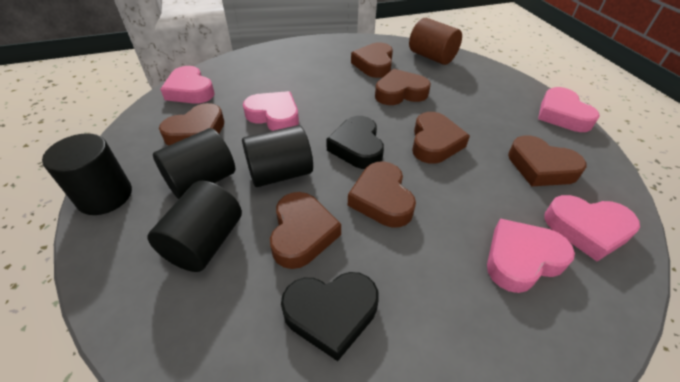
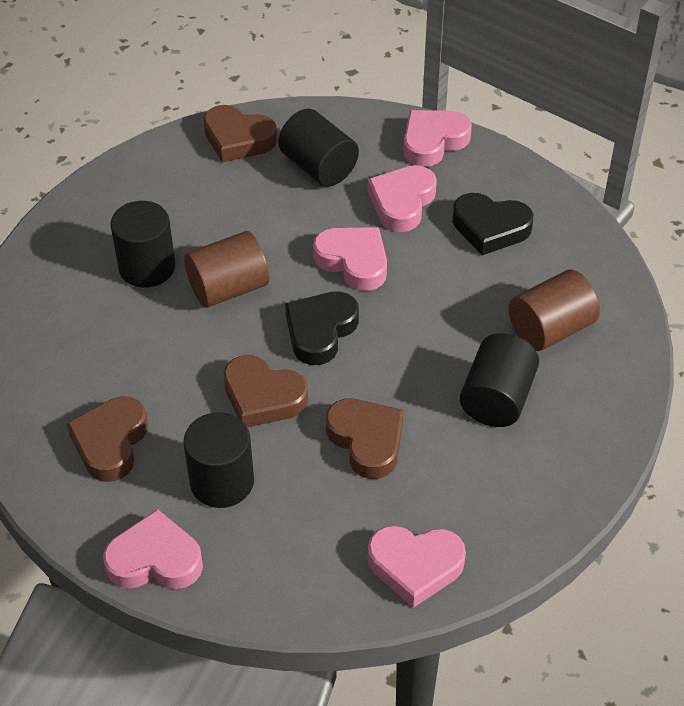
brown cylinder: [409,18,462,65] = 1 -> [184,231,269,308] [509,270,600,351] = 2
brown heart: [159,103,224,146] [270,192,341,269] [348,161,416,227] [351,42,393,78] [375,69,431,105] [412,112,470,164] [508,135,586,187] = 7 -> [67,397,148,482] [203,105,277,163] [223,355,308,427] [326,399,404,479] = 4

